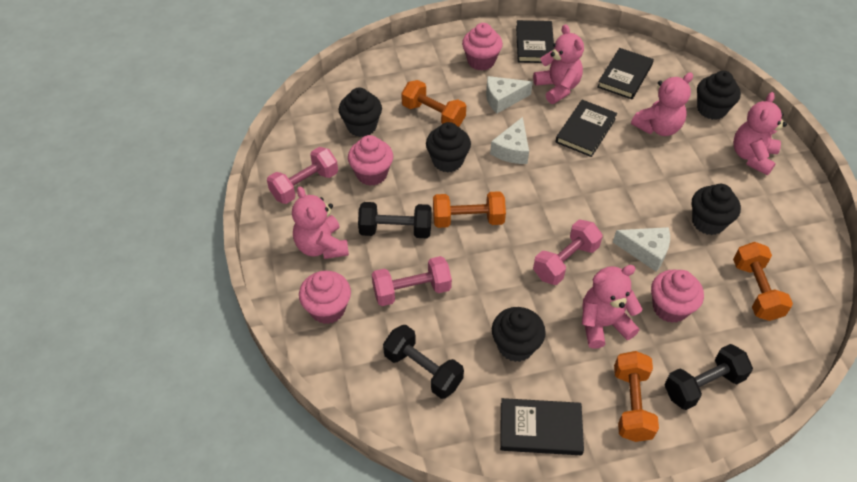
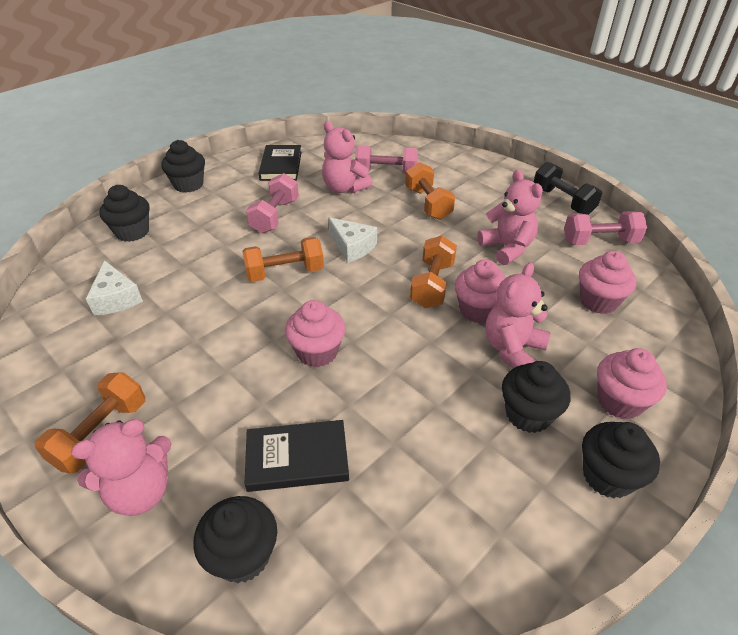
black book: [500,398,584,455] [516,20,554,63] [556,100,617,157] [597,48,654,99] = 4 -> [244,420,349,492] [258,145,302,181] = 2
black dumbbell: [358,202,432,238] [383,325,464,399] [665,344,753,410] = 3 -> [534,162,602,215] = 1
pink teddy bear: [292,187,349,259] [533,24,584,104] [582,265,642,349] [631,72,693,136] [733,92,787,175] = 5 -> [71,419,171,516] [322,121,373,193] [477,170,543,265] [485,263,550,368] = 4
white cheese: [486,76,533,114] [490,117,529,164] [613,227,670,272] = 3 -> [86,261,143,315] [328,217,377,263] = 2

